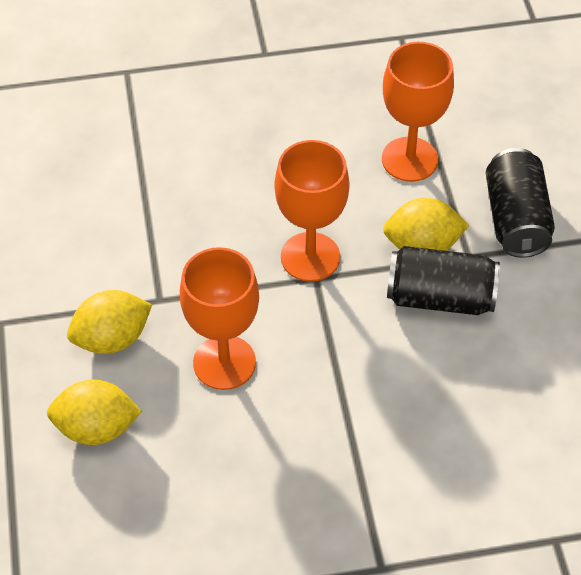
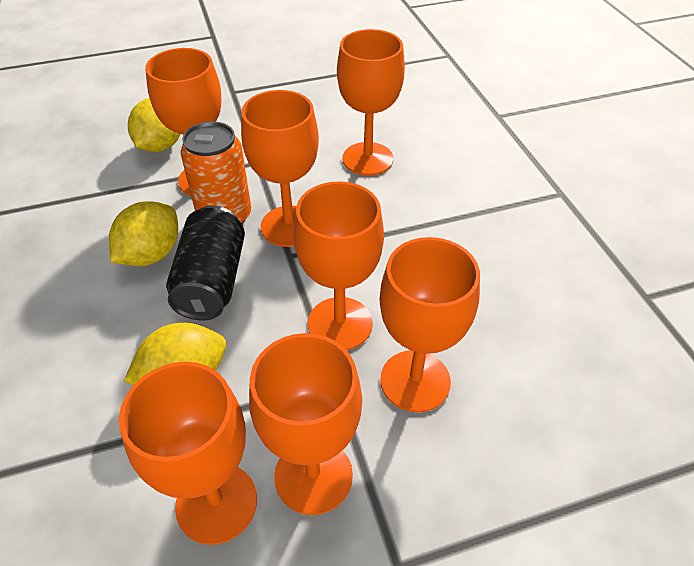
black can: [387,246,500,315] [486,148,555,258] = 2 -> [166,206,245,321] = 1
orange can: none = 0 -> [181,121,251,224] = 1
orange goblet: [180,247,259,390] [274,140,349,282] [382,42,454,182] = 3 -> [119,362,257,545] [145,48,221,196] [241,90,319,247] [249,333,362,515] [294,181,384,350] [337,29,405,176] [380,237,480,412] = 7

